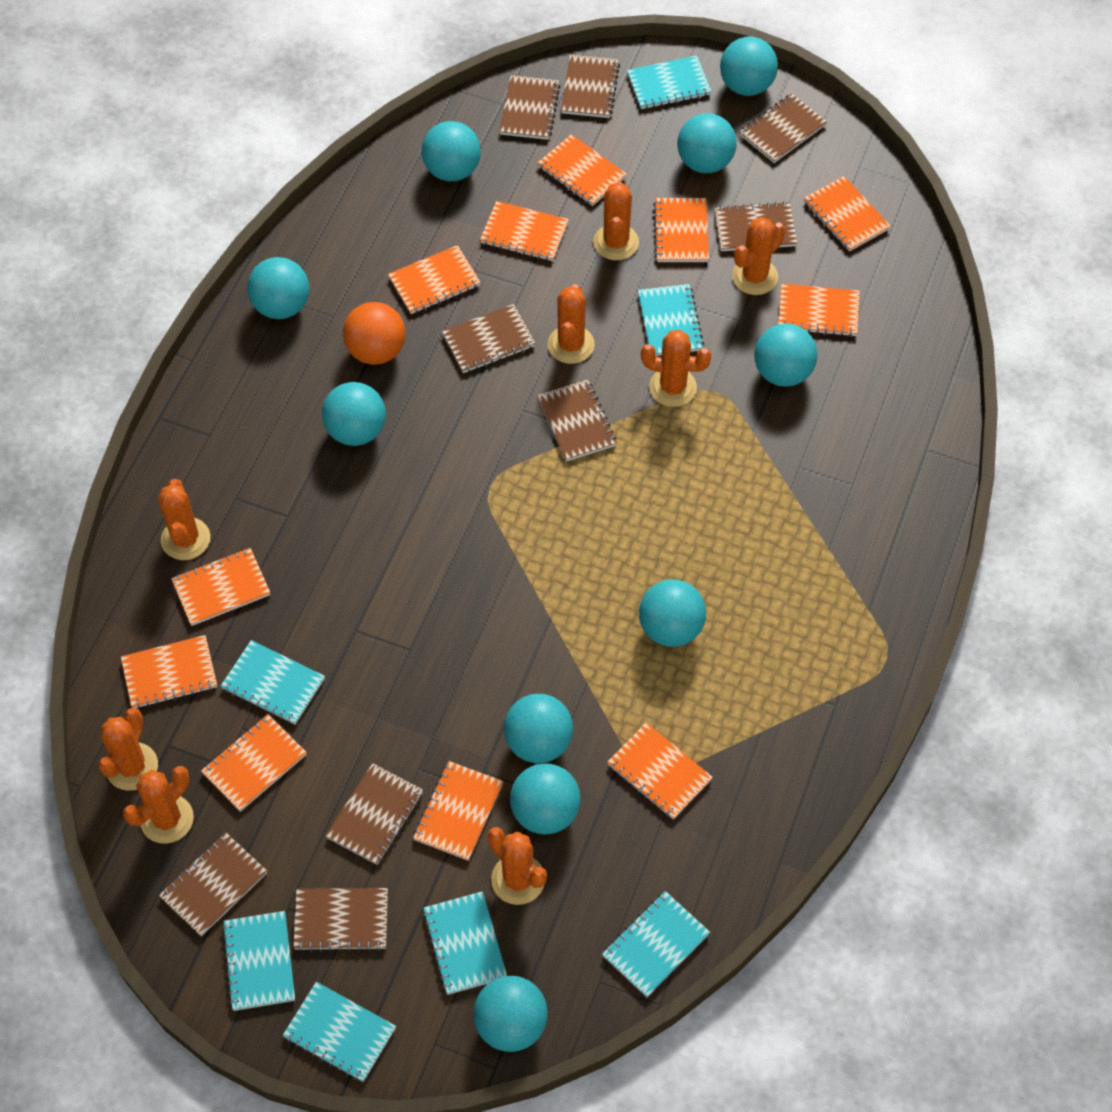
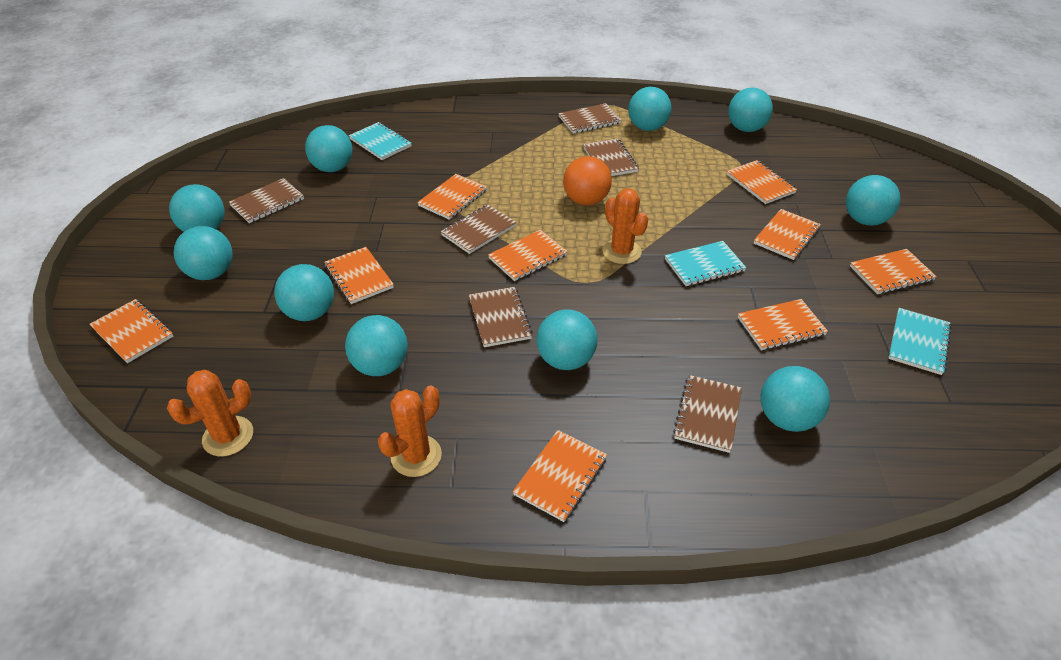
brown notebook: [159,832,267,936] [293,888,388,951] [326,763,423,865] [442,304,535,373] [500,75,561,140] [538,380,617,461] [561,55,620,118] [714,201,797,251] [739,94,827,163] = 9 -> [229,178,304,223] [441,204,517,254] [469,287,533,347] [558,103,621,134] [583,139,639,176] [673,375,742,453] = 6
orange cactus: [98,707,158,791] [123,766,194,844] [158,479,210,560] [488,827,547,905] [548,284,595,364] [593,182,639,260] [641,330,712,407] [732,217,785,295] = 8 -> [167,370,253,456] [378,386,442,477] [602,188,648,264] = 3
orange notebook: [121,635,217,709] [171,548,270,626] [201,714,307,812] [388,245,481,314] [413,761,503,861] [480,201,569,261] [537,134,627,206] [607,722,713,820] [653,198,709,262] [778,284,860,337] [804,176,891,251] = 11 -> [90,299,173,363] [324,247,394,304] [417,174,487,220] [488,230,568,281] [513,430,607,522] [727,160,797,204] [738,299,828,350] [754,209,821,260] [850,249,937,294] = 9
turquoise notebook: [221,640,325,725] [222,911,295,1011] [282,982,396,1082] [423,891,507,995] [602,891,710,997] [627,55,711,109] [638,284,704,356] = 7 -> [349,122,412,160] [665,241,746,286] [888,308,952,375] = 3

